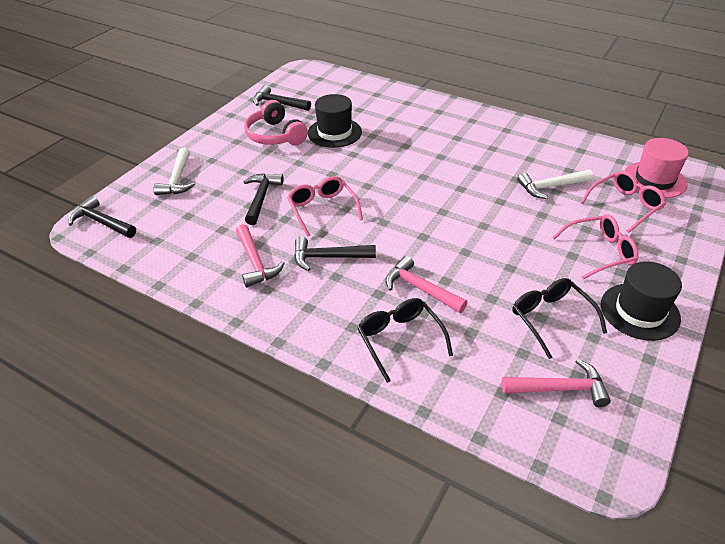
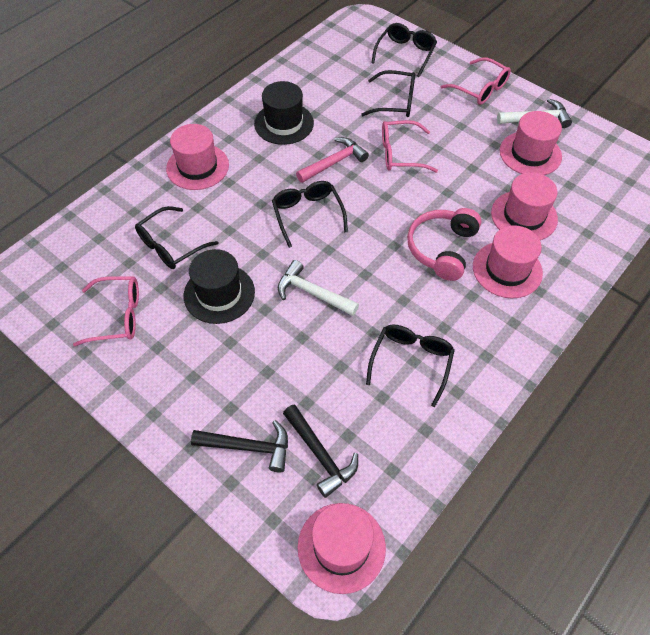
black glasses: [357,298,453,383] [512,278,607,359] = 2 -> [135,206,219,269] [272,181,348,248] [361,70,415,117] [366,325,455,407] [371,23,437,77] = 5
black hammer: [68,196,136,238] [243,173,284,225] [253,85,311,111] [294,236,376,271] = 4 -> [191,420,288,472] [283,404,358,498] = 2
pink hammer: [236,224,285,287] [385,256,467,313] [502,359,611,407] = 3 -> [296,137,369,183] = 1
pink hat: [624,138,689,198] = 1 -> [166,124,229,190] [298,503,386,594] [473,225,543,298] [491,172,558,240] [500,111,562,175] = 5

